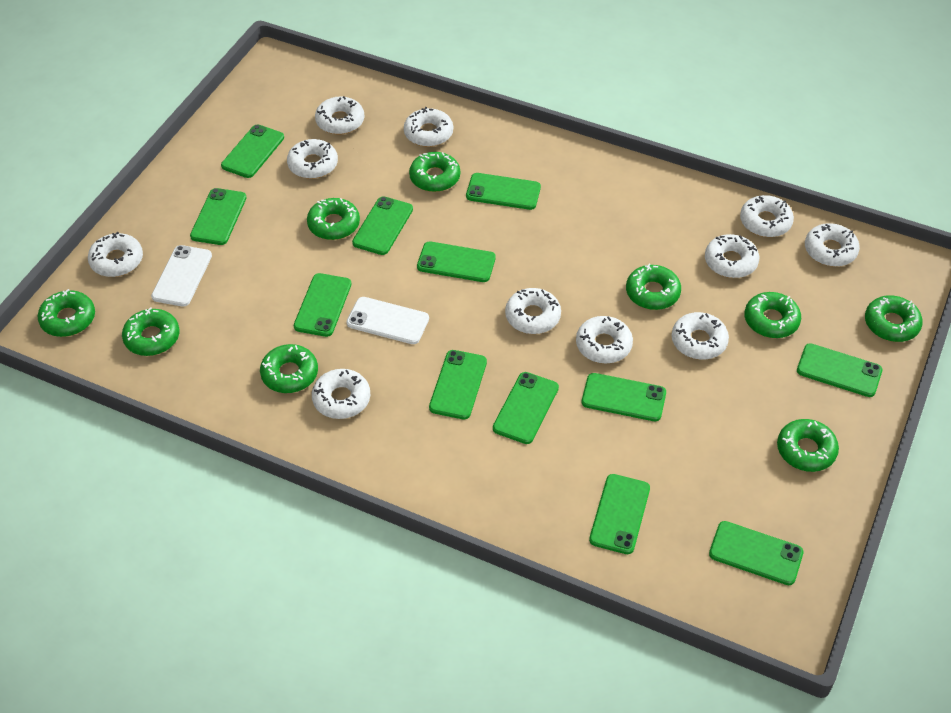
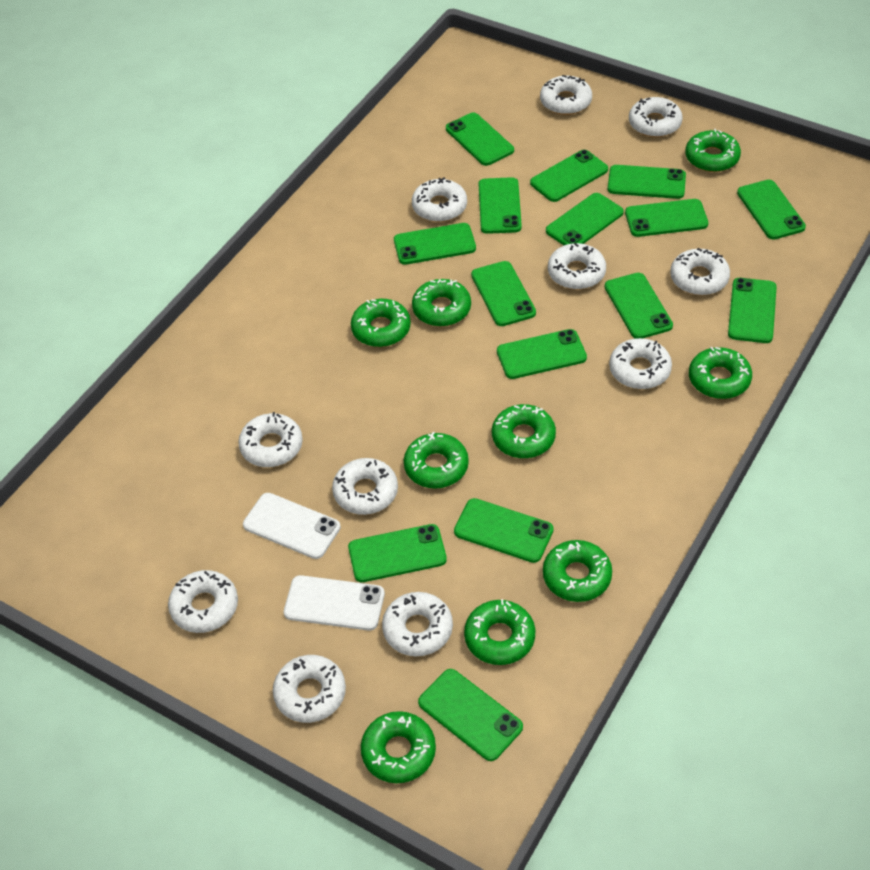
green phone: [190,188,247,245] [221,124,284,178] [294,273,351,337] [352,196,413,255] [417,242,496,282] [429,350,487,419] [466,173,541,210] [493,372,559,444] [582,373,666,421] [589,474,650,554] [709,521,804,585] [797,343,882,397] = 12 -> [348,524,447,582] [394,223,476,265] [418,669,523,761] [446,113,514,166] [454,498,553,563] [471,261,536,326] [479,177,522,234] [497,329,587,379] [530,150,608,202] [546,193,624,245] [605,273,673,339] [608,165,686,199] [625,199,708,237] [728,278,777,343] [737,180,806,240] = 15

